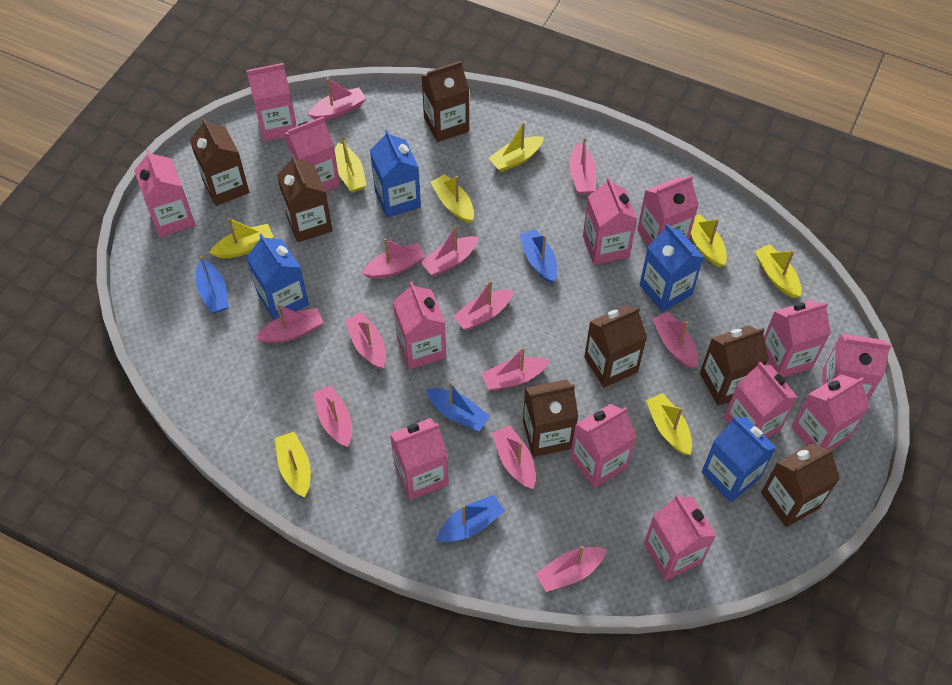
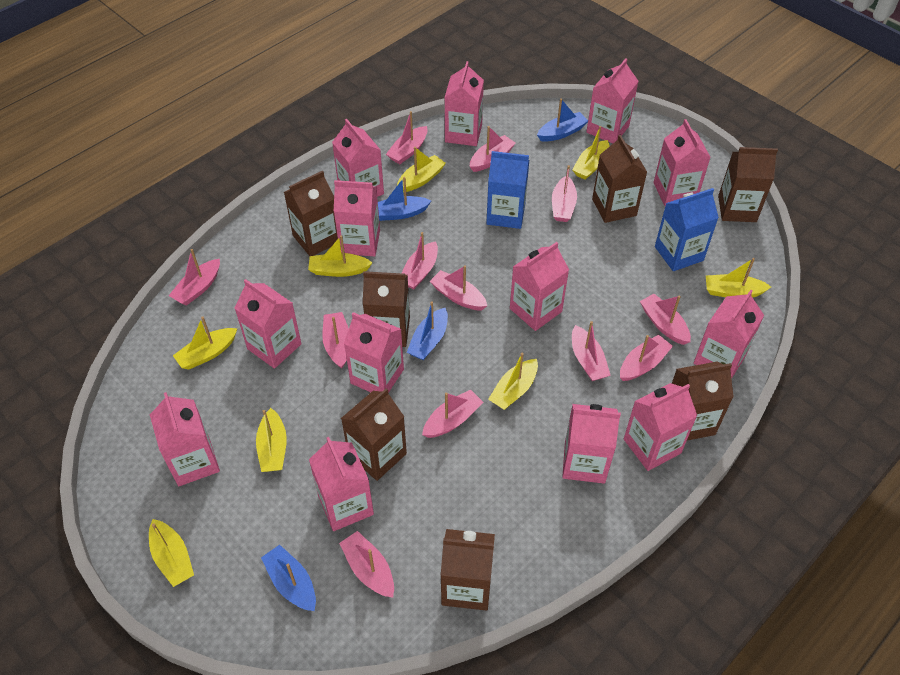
blue carton: [246,233,309,320] [370,130,421,218] [639,224,704,312] [701,416,777,502] = 4 -> [486,151,529,229] [655,188,719,271] = 2

